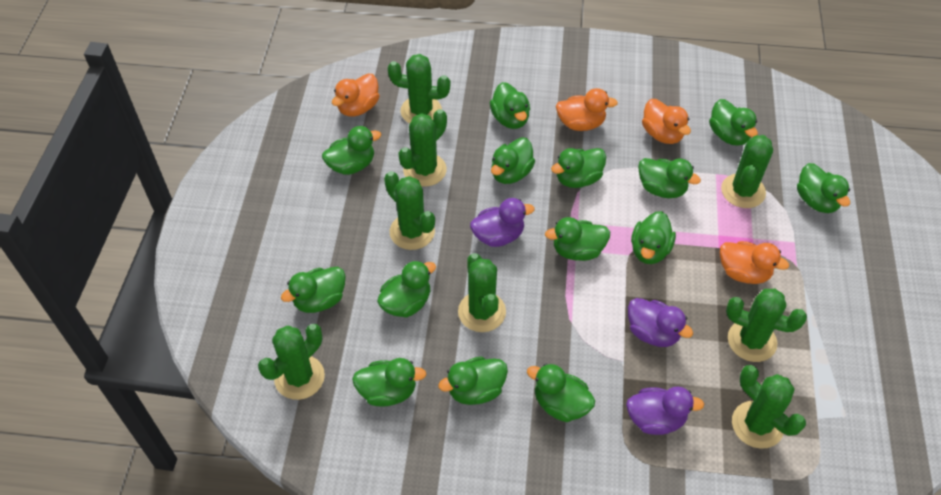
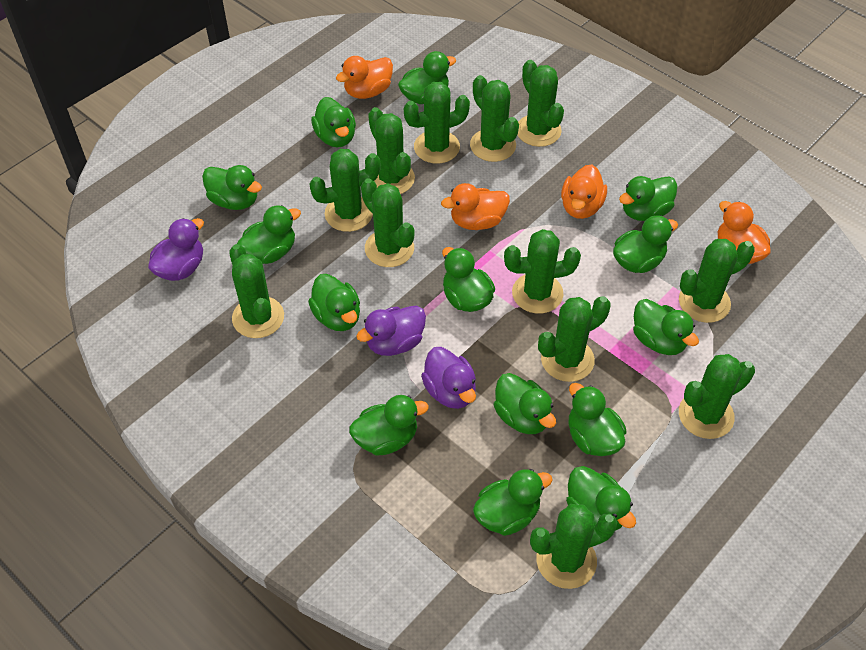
green cactus: [258,324,325,400] [384,171,435,250] [388,54,450,124] [398,109,447,187] [458,253,506,332] [721,135,773,208] [726,289,807,362] [732,365,806,449] = 8 -> [229,244,284,338] [309,149,381,232] [361,178,414,267] [368,107,415,194] [404,82,470,164] [470,75,519,162] [504,229,581,314] [518,60,564,147] [530,504,617,589] [538,296,610,382] [679,239,755,323] [679,354,755,439] = 12

